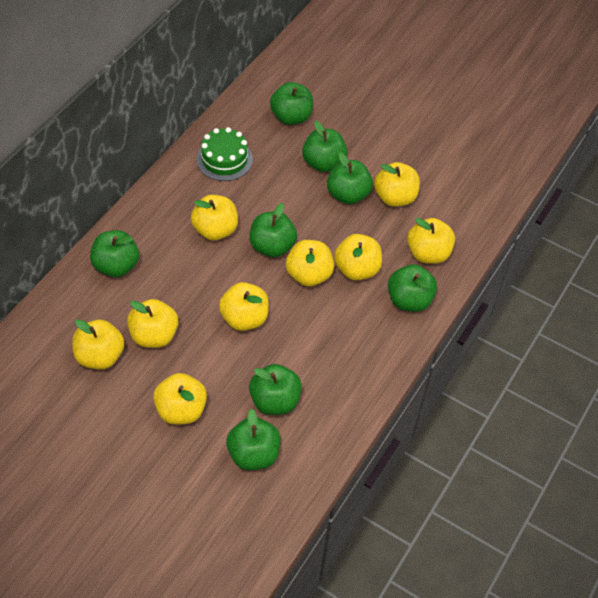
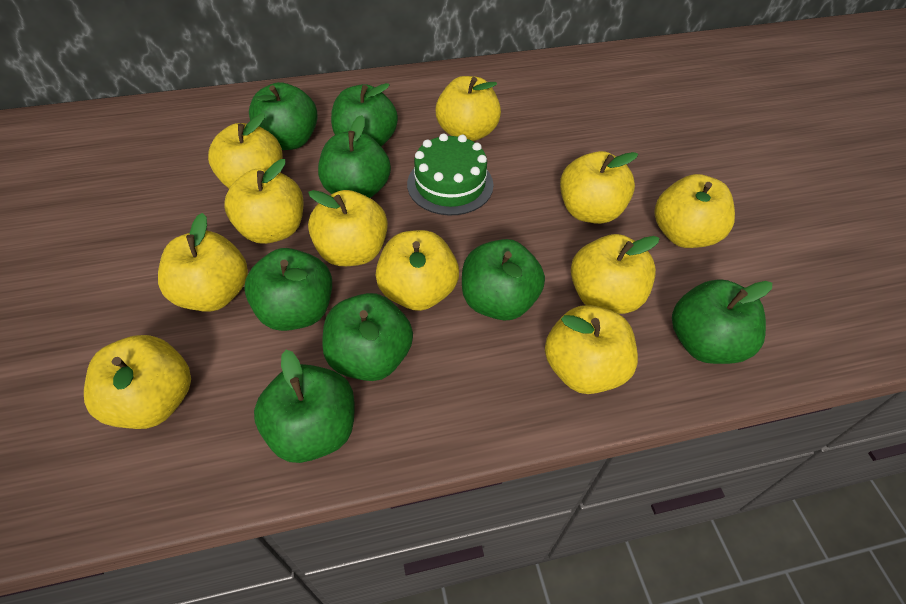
yellow apple: [72,319,124,370] [127,299,178,348] [153,373,207,425] [191,195,238,240] [219,282,269,331] [286,240,334,287] [334,234,382,281] [374,162,420,207] [407,218,455,264] = 9 -> [84,335,191,429] [158,213,248,312] [208,114,283,188] [224,159,304,244] [308,190,388,266] [376,230,459,311] [436,76,501,141] [545,305,638,394] [560,151,638,224] [571,234,660,314] [654,174,735,248] = 11

